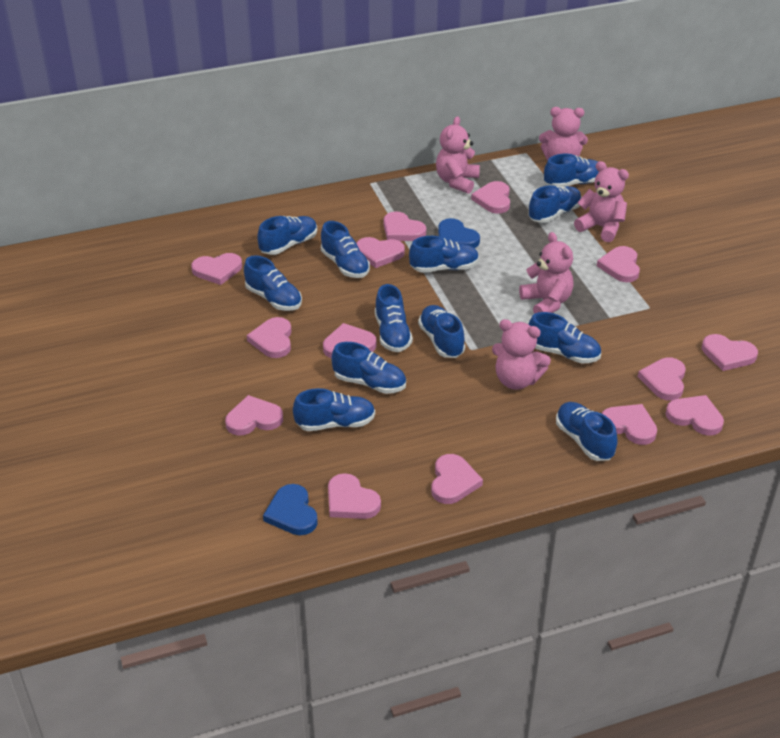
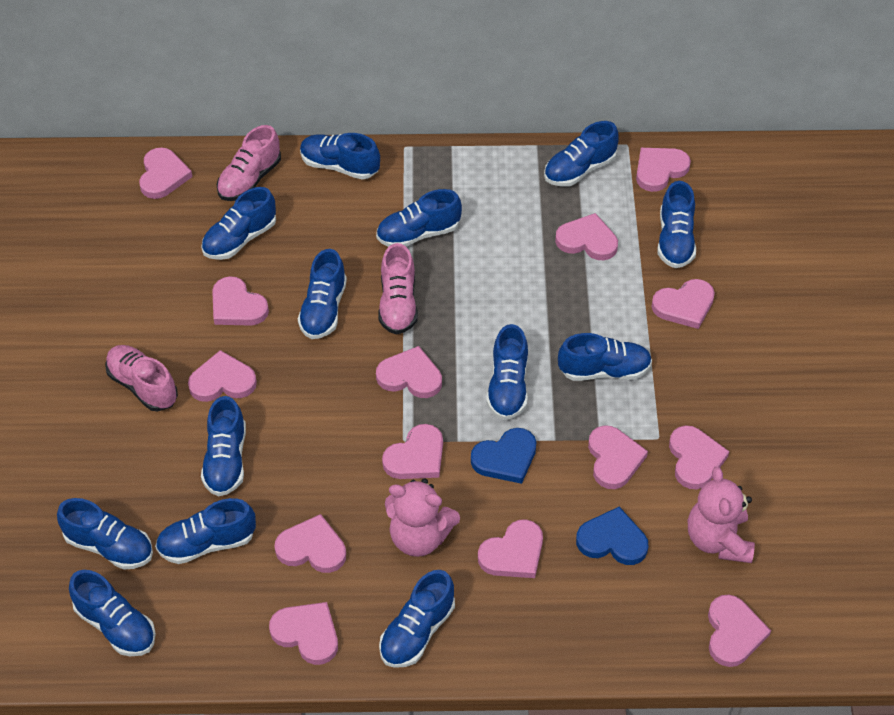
blue shoe: [244,255,302,311] [258,216,317,255] [293,388,375,431] [321,221,370,278] [331,342,406,394] [375,284,413,352] [409,236,479,273] [418,305,465,358] [528,185,581,223] [528,312,601,363] [544,154,599,187] [556,402,618,461] = 12 -> [57,498,153,570] [69,570,156,656] [155,498,256,564] [201,187,276,260] [201,396,246,496] [298,249,347,339] [300,133,380,180] [376,189,462,247] [379,570,455,668] [486,324,528,420] [544,121,619,187] [558,333,652,381] [658,181,696,268] = 13
pink shoe: none = 0 -> [105,345,178,411] [217,125,281,201] [378,243,418,335] = 3
pink teddy bear: [436,116,480,194] [492,319,551,390] [519,232,574,314] [539,107,588,160] [574,161,629,242] = 5 -> [385,478,460,557] [688,467,755,563] = 2

